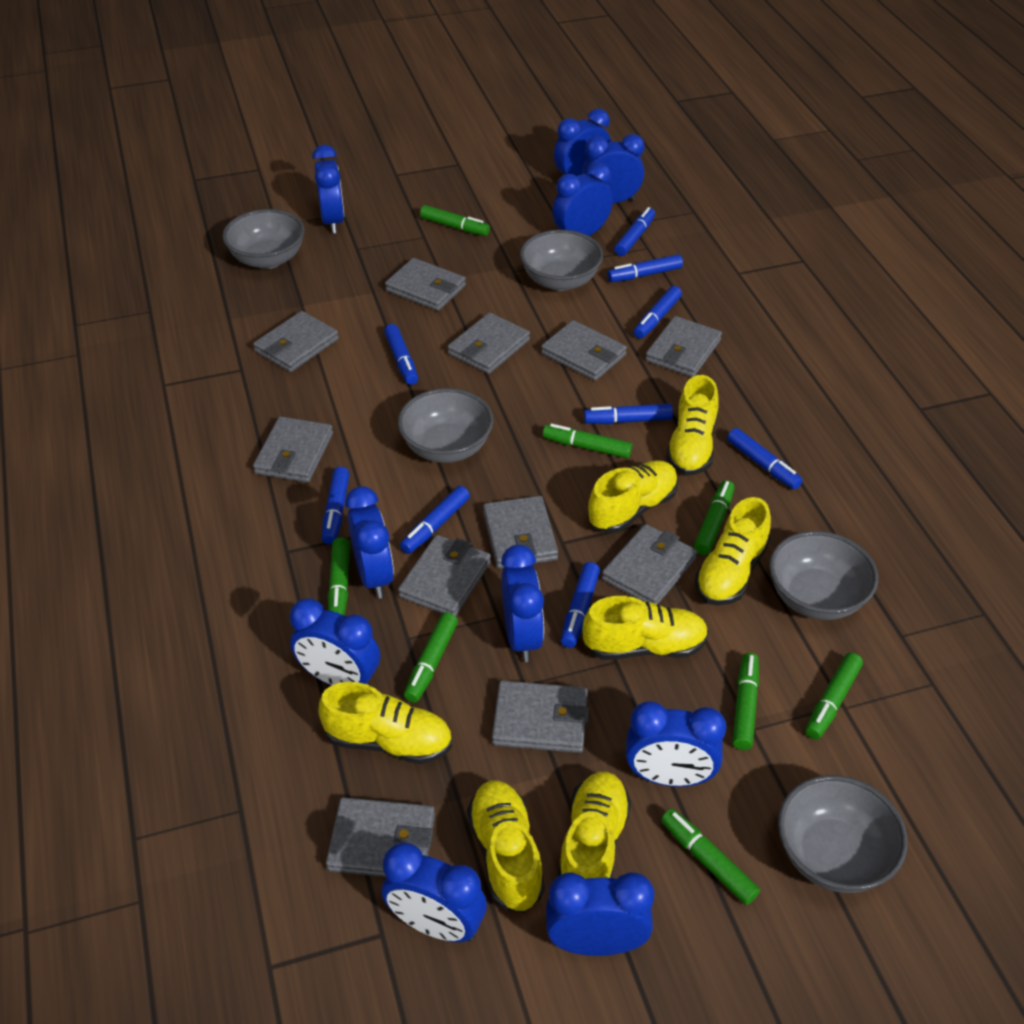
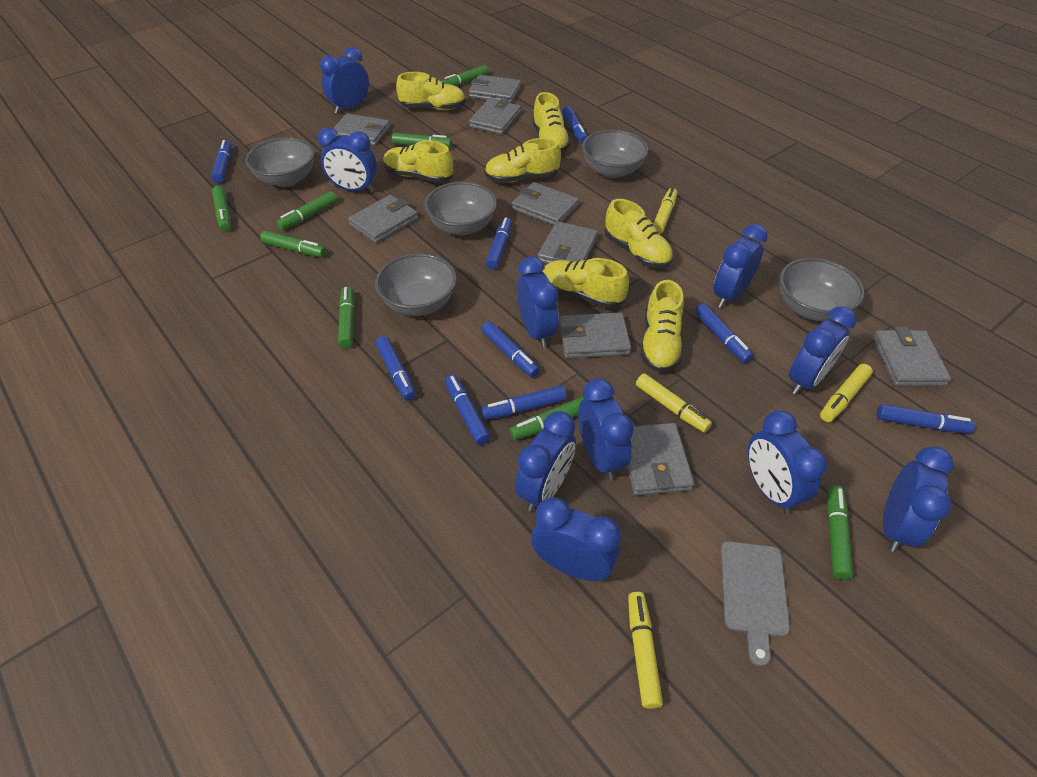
grey cutting board: none = 0 -> [721,541,790,667] = 1
grey wallet: [253,311,339,372] [253,416,333,483] [326,797,435,877] [385,258,466,311] [398,535,491,616] [448,312,530,374] [483,496,558,569] [492,680,589,753] [541,320,627,381] [602,524,697,604] [645,316,722,377] = 11 -> [333,113,390,146] [348,195,418,243] [469,75,521,103] [469,99,521,135] [512,182,579,225] [538,221,598,264] [559,312,631,359] [627,423,694,496] [873,327,951,386] = 9
yellow marker: none = 0 -> [628,592,663,709] [636,373,712,433] [653,188,677,234] [820,364,873,422] = 4

